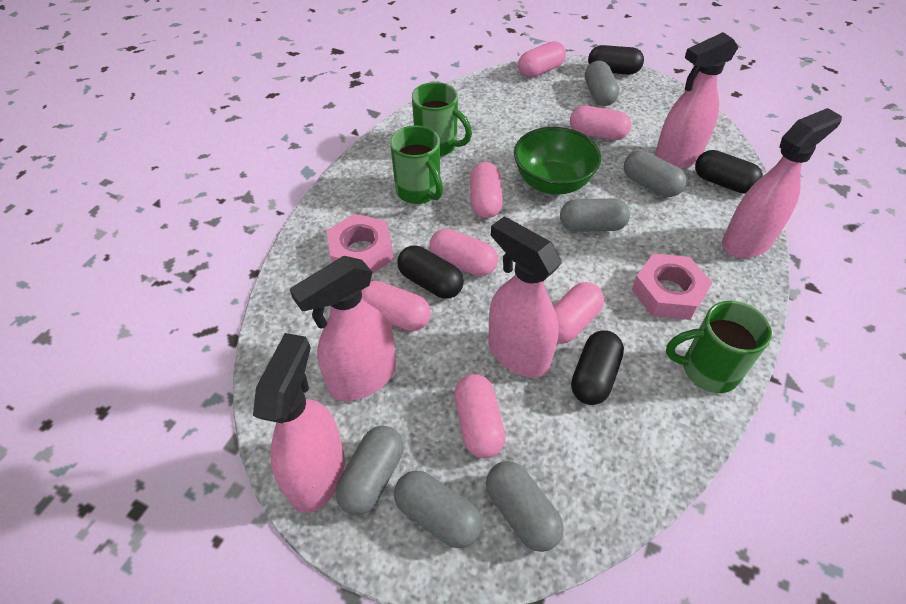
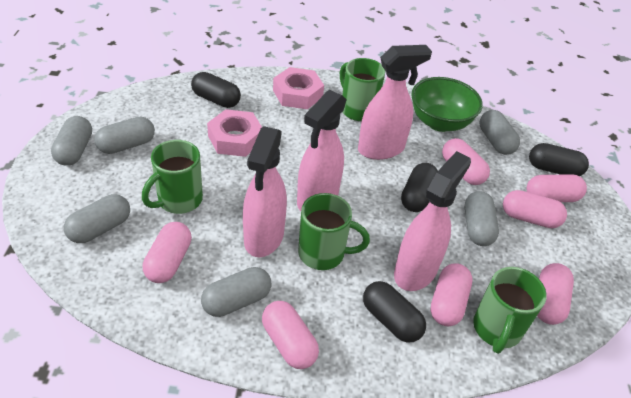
green mug: [390,126,443,204] [412,82,472,157] [666,301,772,393] = 3 -> [142,140,203,214] [298,193,370,270] [340,58,385,121] [473,267,547,354] = 4
pink spray bottle: [253,333,345,513] [290,256,396,401] [488,216,562,378] [654,32,738,169] [722,108,842,258] = 5 -> [243,126,287,257] [297,90,347,211] [358,45,432,160] [394,151,471,291] = 4

